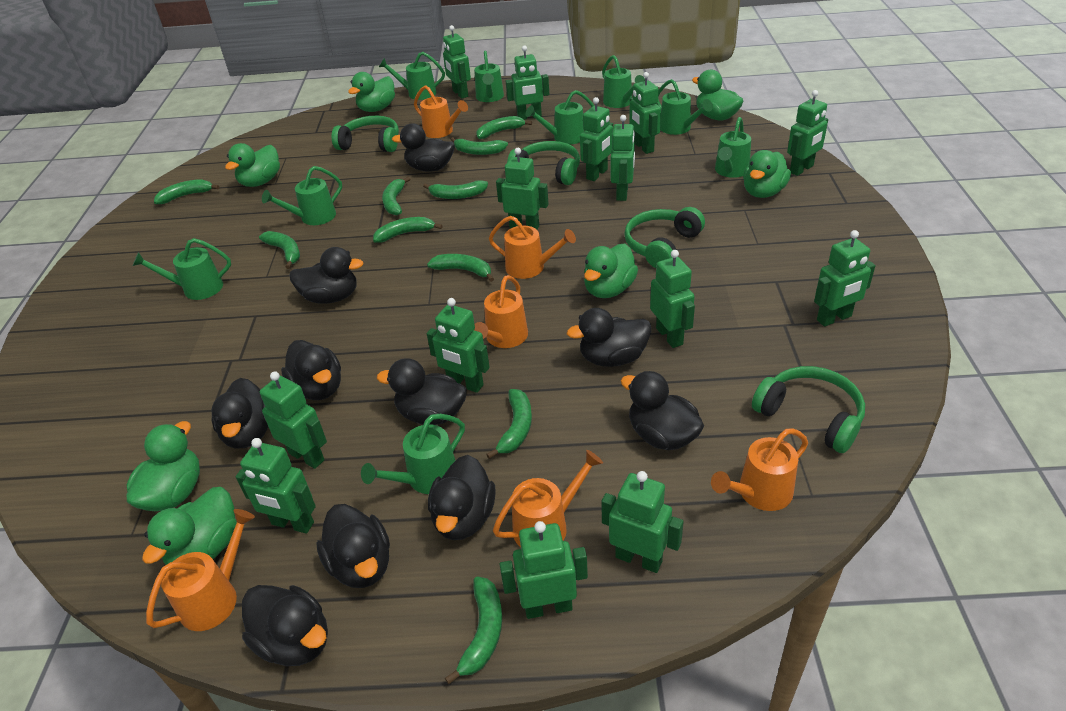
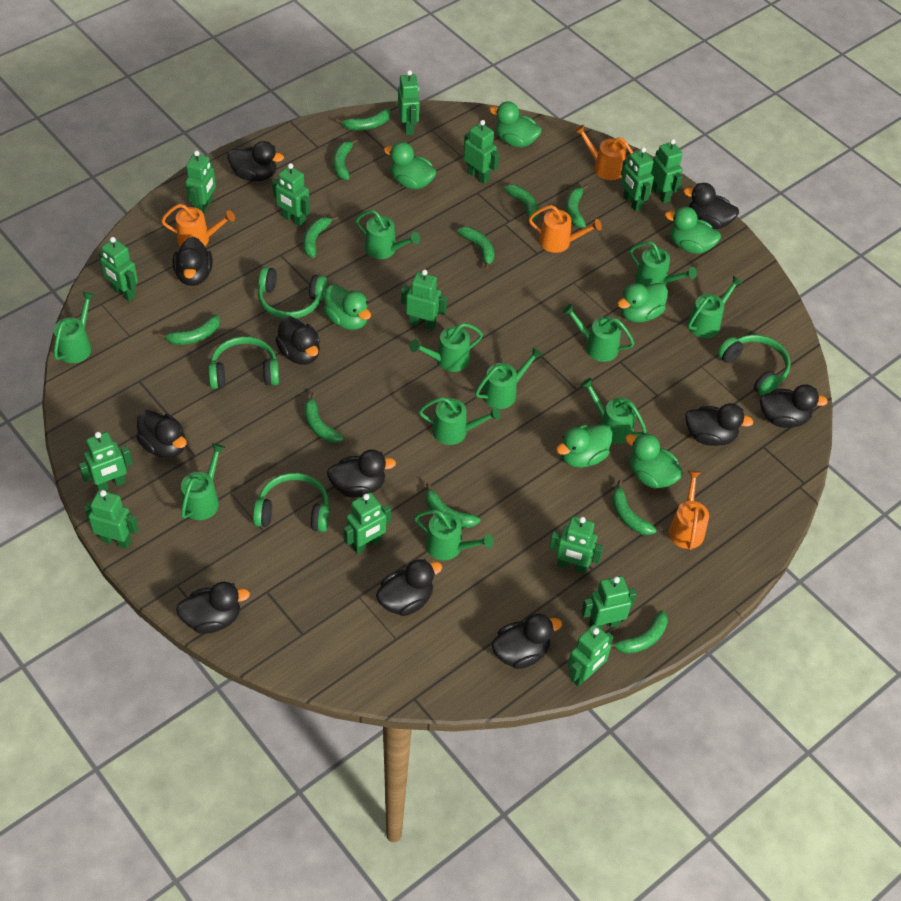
black duck: [211,378,268,448] [242,585,328,666] [281,340,341,400] [289,247,364,304] [316,504,390,588] [377,358,467,425] [392,124,455,172] [428,455,496,540] [567,308,651,367] [621,371,704,450] = 10 -> [136,410,187,458] [173,236,213,286] [176,582,250,634] [227,141,284,181] [275,316,320,365] [327,449,396,498] [376,559,442,616] [492,614,562,669] [683,183,739,229] [685,403,754,446] [760,384,828,428] = 11
green banana: [154,179,219,204] [259,231,300,269] [373,217,442,243] [382,177,410,215] [423,180,488,199] [427,254,494,282] [445,577,502,684] [451,137,508,155] [476,116,532,139] [486,389,532,459] = 10 -> [158,315,220,345] [303,216,338,258] [304,392,344,443] [333,139,358,180] [336,109,391,130] [426,482,481,528] [457,227,494,270] [504,185,539,227] [566,185,588,228] [611,610,668,654] [612,480,657,535] = 11
green watering can: [133,238,231,300] [262,166,342,225] [361,414,465,494] [379,52,445,100] [474,51,504,102] [526,90,594,145] [602,55,645,108] [657,79,713,135] [715,117,751,178] = 9 -> [53,292,95,363] [181,443,225,520] [355,210,420,259] [410,323,483,372] [414,510,494,560] [419,397,501,445] [475,347,543,409] [562,304,635,362] [580,378,647,444] [630,241,697,286] [688,276,743,338] = 11
orange watering can: [146,509,255,631] [414,85,468,138] [474,275,528,348] [489,216,576,279] [493,450,603,548] [711,428,808,511] = 6 -> [161,204,235,247] [529,205,602,253] [575,125,633,180] [669,470,709,550] = 4

